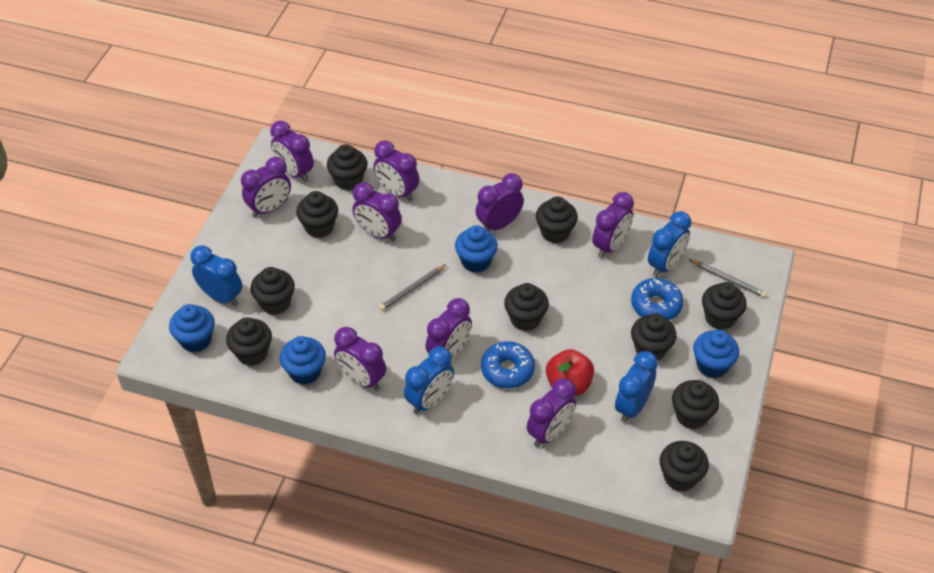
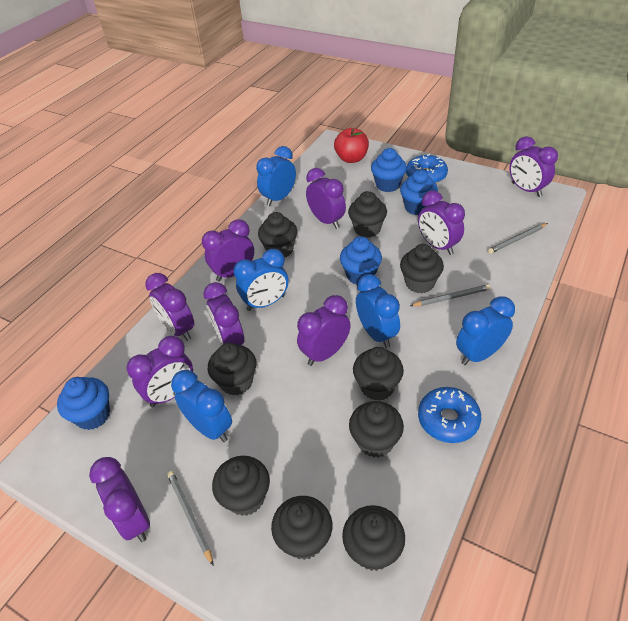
black cupcake: [226,317,272,366] [250,267,295,315] [296,191,338,238] [327,144,367,190] [504,283,549,331] [536,197,578,243] [631,314,677,361] [660,441,709,492] [672,380,719,429] [702,282,747,330] = 10 -> [208,343,257,396] [212,456,270,516] [258,212,297,258] [271,496,332,560] [342,505,405,571] [348,191,387,238] [349,401,404,458] [353,347,404,401] [400,244,444,294] = 9
blue clock: [190,245,242,306] [404,346,454,415] [615,351,658,423] [648,211,691,277] = 4 -> [171,370,232,442] [233,249,288,311] [256,146,296,206] [356,274,400,348] [456,296,515,365] = 5
grey pencil: [380,264,446,311] [689,259,767,297] = 2 -> [167,471,214,566] [410,284,491,306] [488,223,548,254] = 3

